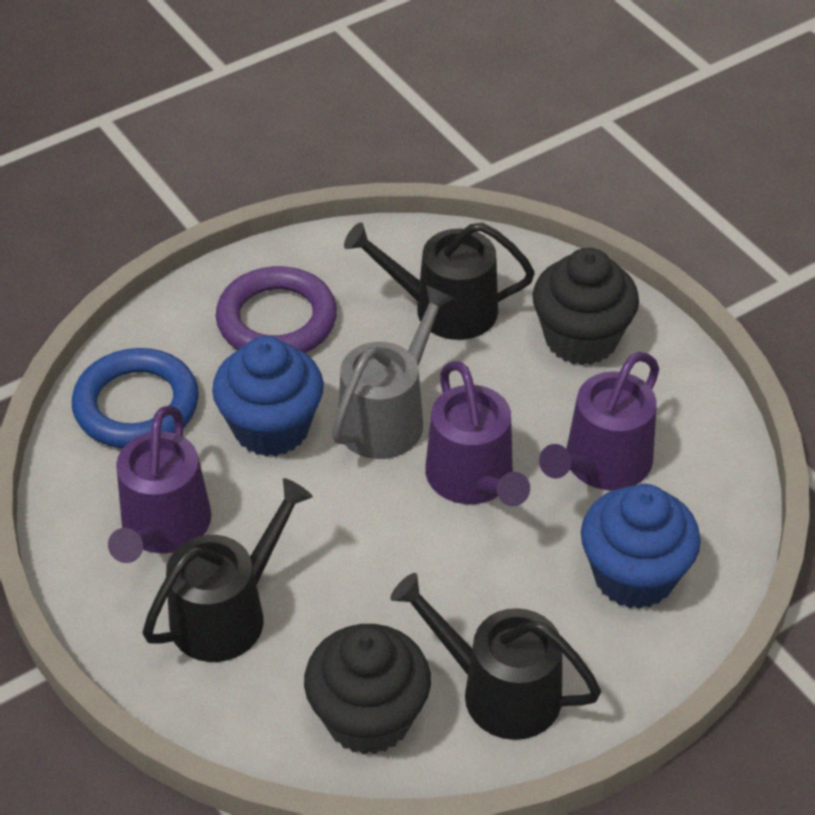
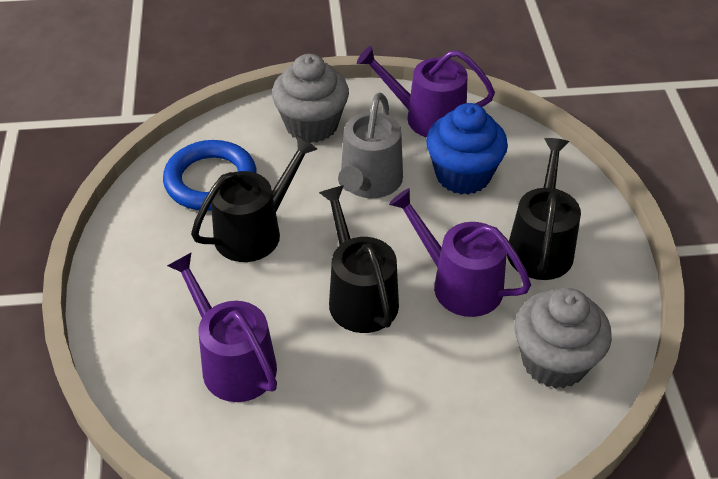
black cupcake: [304,624,431,755] [533,248,639,365] = 2 -> none = 0
blue cupcake: [212,336,324,457] [581,484,701,609] = 2 -> [426,103,508,194] = 1
grey cupcake: none = 0 -> [272,54,349,143] [514,288,612,389] = 2
purple ring: [216,266,337,353] = 1 -> none = 0

